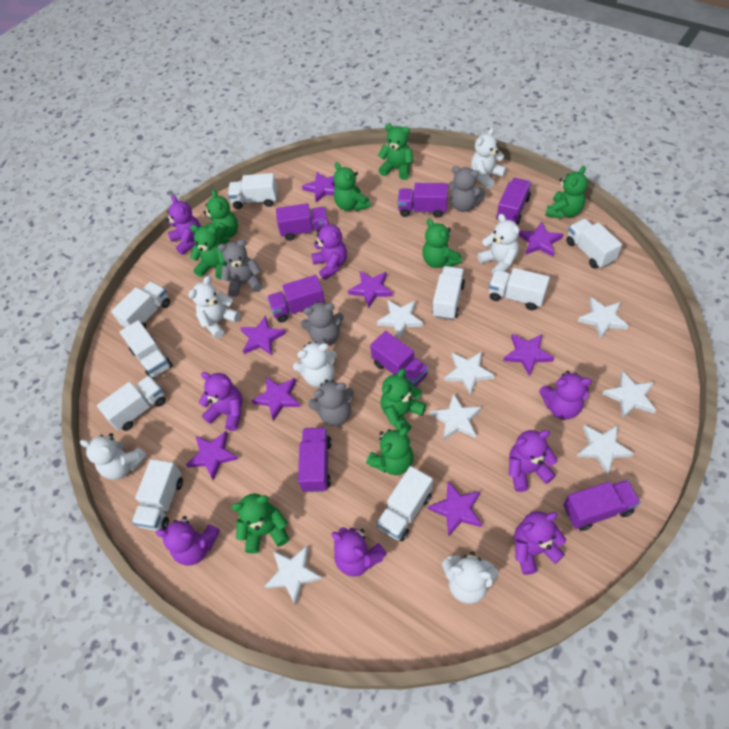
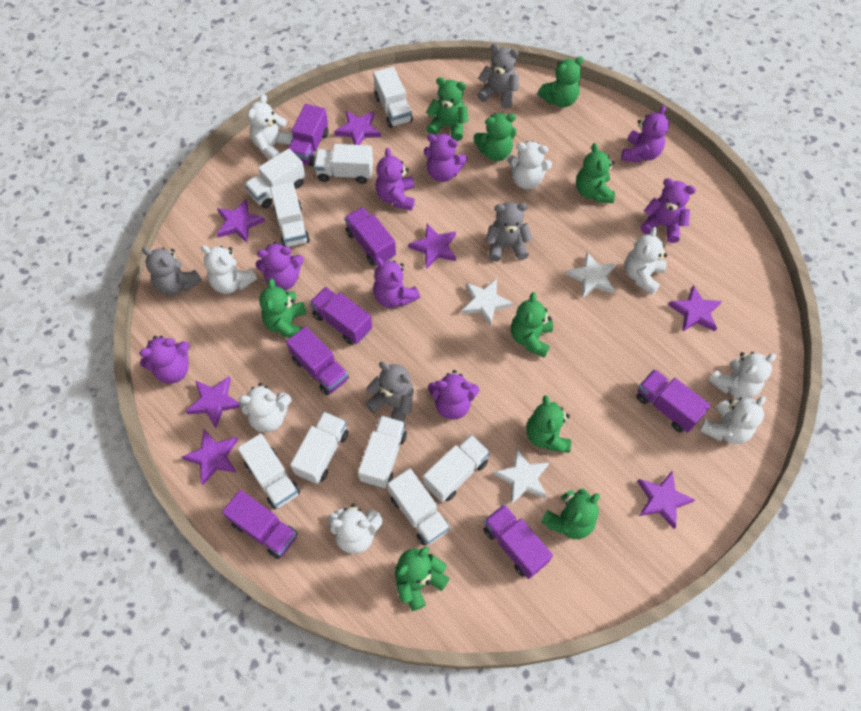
purple star: [186,431,238,481] [240,315,286,355] [251,377,301,421] [302,172,335,203] [348,271,393,308] [428,481,482,537] [503,334,554,376] [518,221,563,257] = 8 -> [182,430,238,485] [185,376,240,429] [217,199,265,243] [334,111,381,145] [408,224,456,269] [637,470,695,529] [668,285,722,332] = 7
white star: [264,545,322,605] [377,300,423,339] [430,393,482,441] [444,351,495,395] [577,425,634,475] [578,298,629,339] [602,371,656,419] = 7 -> [461,279,513,326] [493,448,550,504] [566,252,616,298] = 3
white teddy bear: [80,433,147,480] [189,276,240,338] [293,342,337,387] [442,552,498,604] [471,128,506,189] [477,214,519,274] = 6 -> [201,245,257,294] [239,383,292,432] [247,94,293,160] [327,503,383,554] [507,141,552,189] [625,227,667,295] [700,396,766,444] [709,352,776,398] = 8

